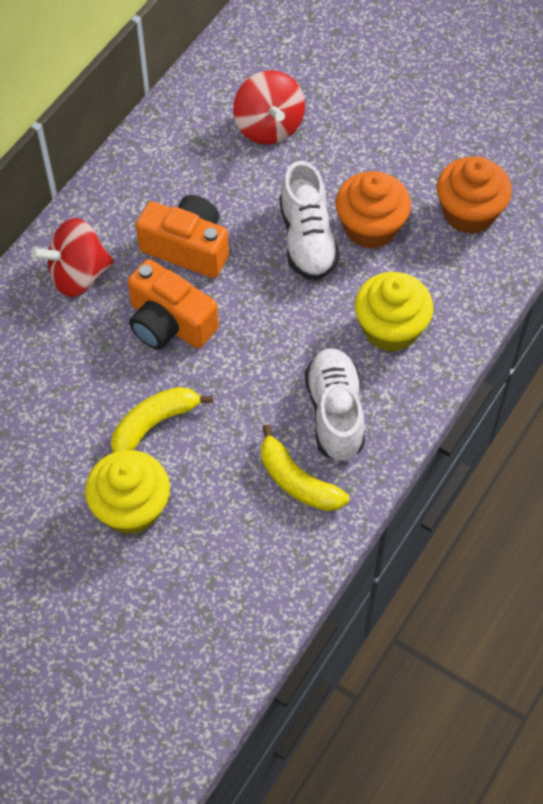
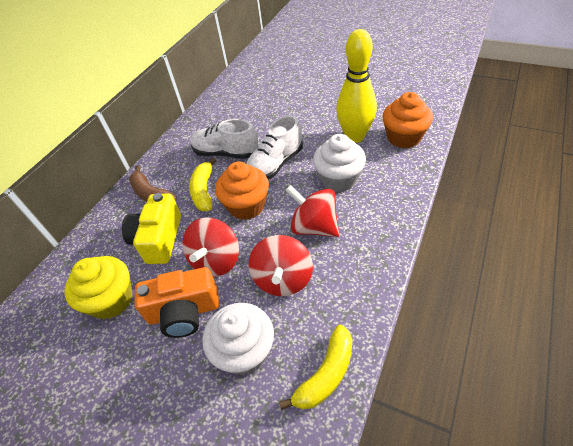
brown banana: none = 0 -> [129,166,177,202] = 1
orange camera: [128,259,219,350] [136,195,229,278] = 2 -> [135,267,219,338] = 1
red spinning top: [31,218,114,297] [233,70,305,145] = 2 -> [182,217,239,276] [249,235,313,296] [286,185,339,237] = 3
white cupcake: none = 0 -> [202,303,274,375] [313,134,366,192] = 2
yellow bowling pin: none = 0 -> [336,29,377,143] = 1
yellow camera: none = 0 -> [122,193,181,264] = 1
yellow cupcake: [85,450,170,534] [355,272,434,352] = 2 -> [64,256,133,319] = 1

